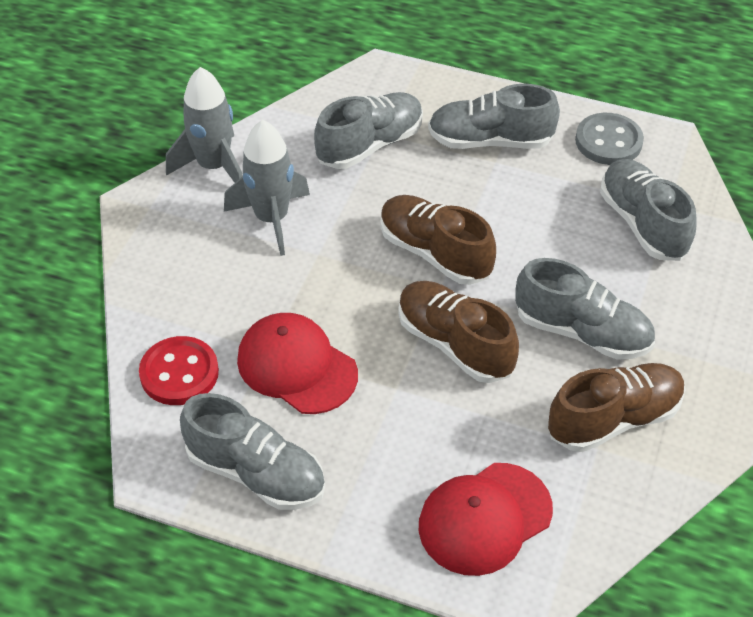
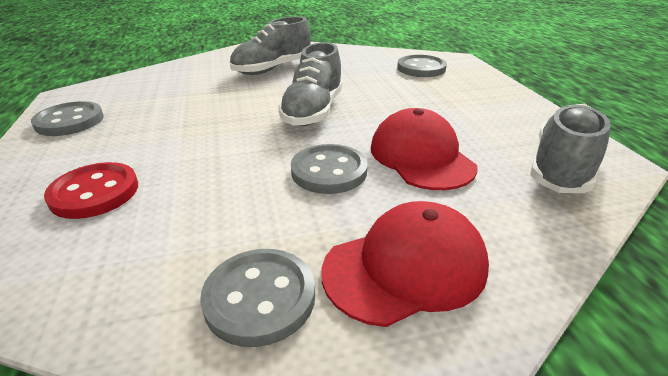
brown shoe: [380,195,496,285] [398,281,519,383] [548,363,685,452] = 3 -> none = 0
grey button: [575,113,644,165] = 1 -> [31,101,104,136] [200,249,315,347] [291,144,368,194] [397,55,447,77] = 4
grey rocket: [166,67,243,183] [224,120,310,256] = 2 -> none = 0
grey shoe: [180,393,325,510] [314,92,423,169] [428,84,560,149] [515,258,655,360] [600,159,697,261] = 5 -> [230,17,311,75] [278,42,343,126] [530,104,611,193] = 3

